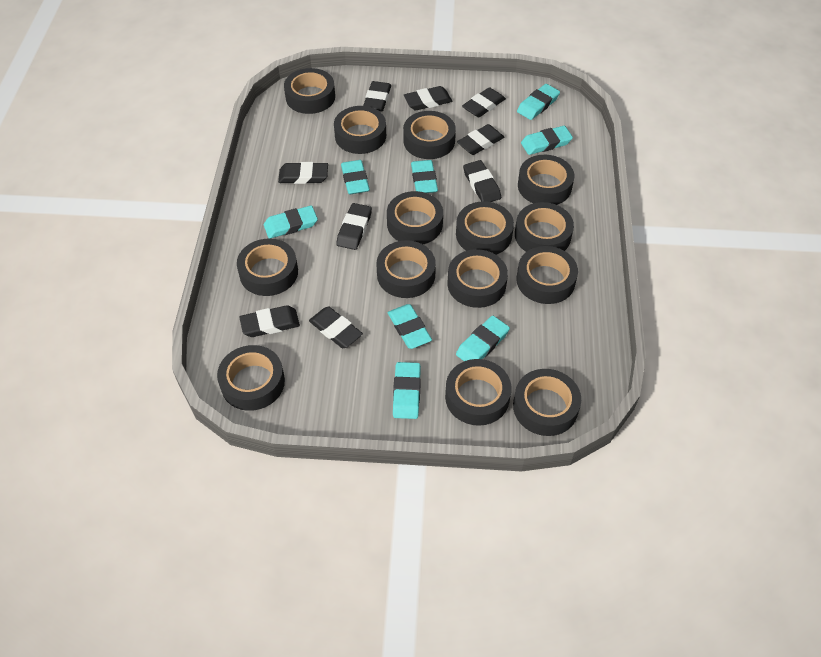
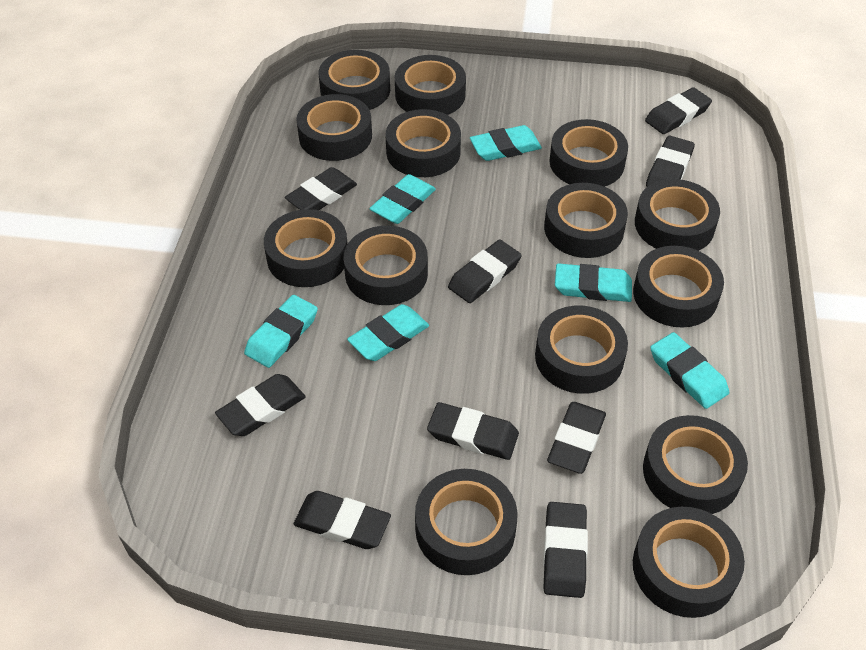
turquoise eraser: [264,206,318,239] [341,160,370,194] [388,304,432,349] [393,362,421,419] [411,160,438,193] [456,316,510,361] [517,84,560,120] [521,126,573,155] = 8 -> [244,295,318,368] [347,304,429,361] [369,174,436,224] [470,125,542,161] [555,263,632,302] [650,332,729,409] = 6

